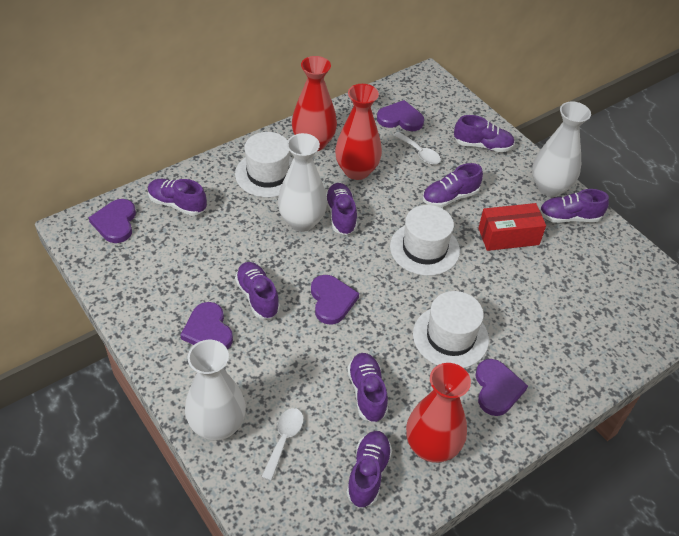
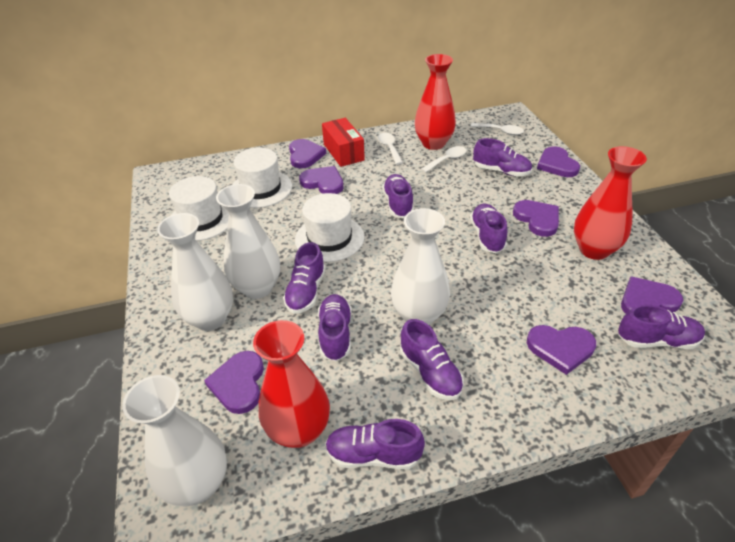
purple heart: [88,199,136,243] [180,302,233,350] [311,275,359,324] [377,100,424,131] [475,359,528,416] = 5 -> [204,351,264,414] [289,139,326,168] [299,166,343,194] [513,200,559,237] [527,325,596,375] [537,146,580,177] [621,277,683,314] = 7
white spoon: [261,408,303,481] [393,132,441,165] = 2 -> [378,133,403,165] [421,146,467,173] [471,123,524,135] = 3
white vase: [185,340,246,441] [278,133,327,232] [532,102,591,197] = 3 -> [122,375,227,506] [157,213,233,331] [216,184,280,299] [391,208,450,325] = 4

